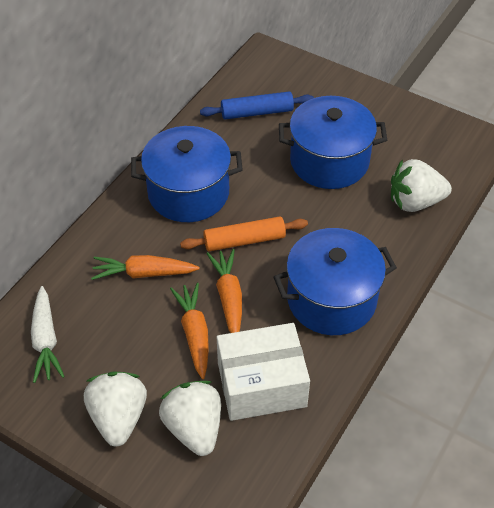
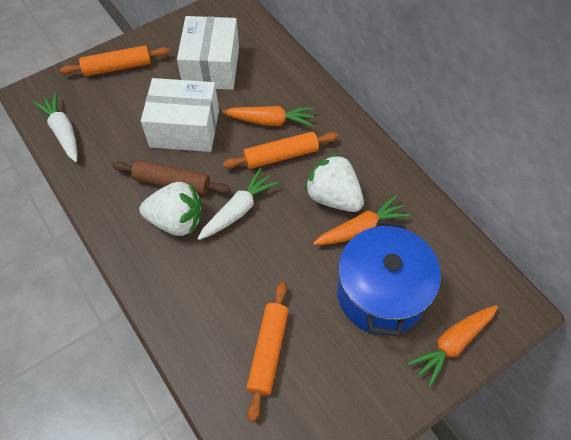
blue pot: [131,126,243,222] [274,228,397,335] [279,96,387,189] = 3 -> [337,220,441,337] = 1
blue rolling pin: [200,92,314,119] = 1 -> none = 0
brown rolling pin: none = 0 -> [112,160,230,195] = 1
orange rolling pin: [180,216,308,251] = 1 -> [60,45,170,76] [223,131,338,169] [246,282,289,422] = 3
white box: [217,323,310,421] = 1 -> [141,78,219,152] [177,16,239,90] = 2
white carrot: [31,286,65,383] = 1 -> [33,92,78,162] [197,168,279,240] = 2
white strawberry: [84,371,147,446] [159,381,221,456] [391,159,452,212] = 3 -> [139,182,202,236] [304,153,364,212] = 2

